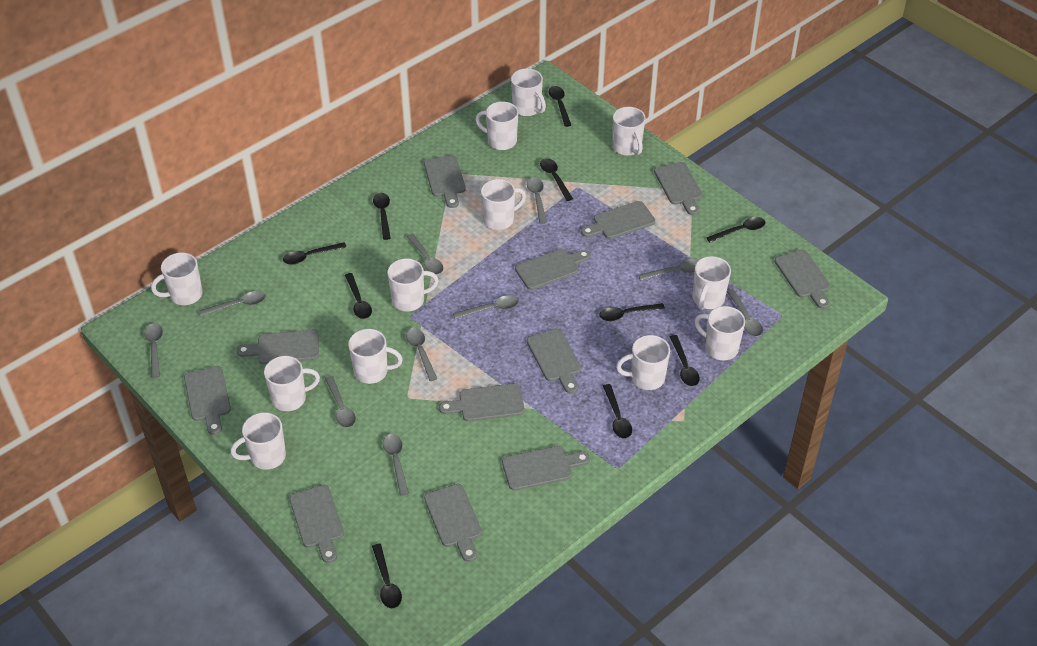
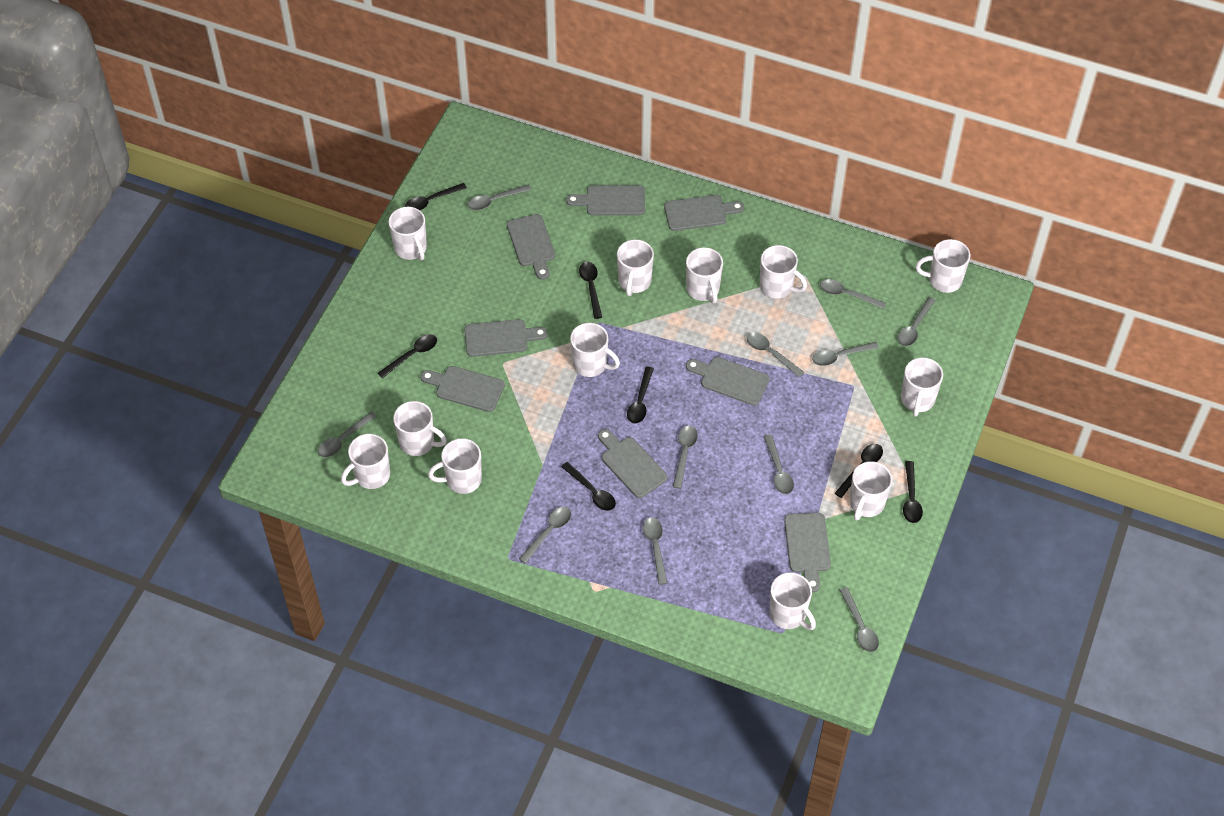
black spoon: [283,242,347,265] [345,273,372,319] [372,544,402,608] [373,193,391,240] [540,158,573,201] [549,86,571,127] [599,303,665,321] [603,384,632,438] [670,335,700,386] [706,217,765,243] = 10 -> [378,334,437,378] [405,183,467,210] [561,462,616,511] [579,262,602,319] [627,366,654,423] [835,444,883,498] [903,461,923,523] = 7
grey cutting board: [184,366,231,435] [237,330,319,364] [289,485,344,563] [424,155,466,208] [424,484,482,562] [439,383,525,422] [502,446,590,491] [515,249,591,290] [527,328,581,394] [581,201,655,239] [654,162,702,215] [775,250,830,309] = 12 -> [420,366,505,412] [464,319,548,357] [507,214,555,280] [566,185,645,215] [598,429,667,498] [664,195,744,231] [686,357,769,405] [784,513,831,592] = 8
grey spoon: [144,323,163,378] [199,291,266,316] [325,376,356,428] [383,434,409,496] [406,328,437,381] [407,234,443,274] [453,295,519,319] [527,177,547,224] [638,259,698,280] [727,289,763,336] = 10 -> [318,411,377,458] [468,185,531,210] [519,507,571,564] [643,517,667,585] [673,426,698,489] [747,332,805,378] [763,434,794,494] [812,342,879,366] [820,279,886,309] [839,587,879,652] [898,297,936,346] = 11

